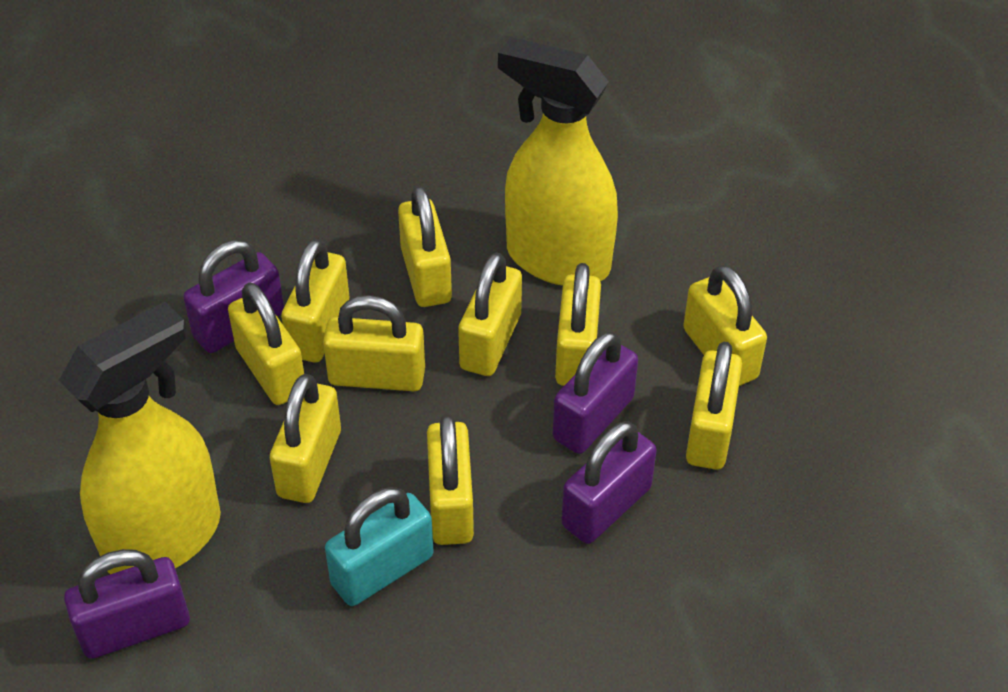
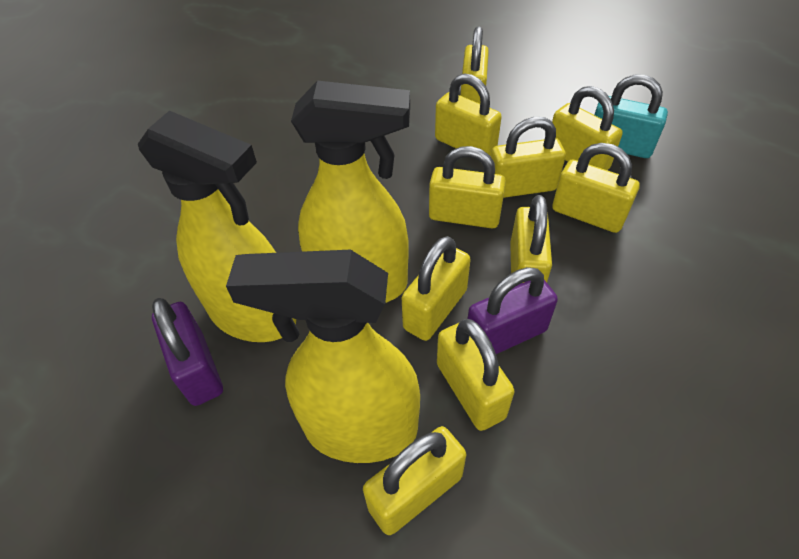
purple padlock: [64,549,190,659] [183,240,284,353] [553,331,638,454] [561,421,657,544] = 4 -> [152,298,223,406] [468,267,558,354] = 2
yellow spray bottle: [59,302,221,574] [498,37,618,286] = 2 -> [138,111,296,342] [226,250,420,463] [291,81,410,303] = 3

